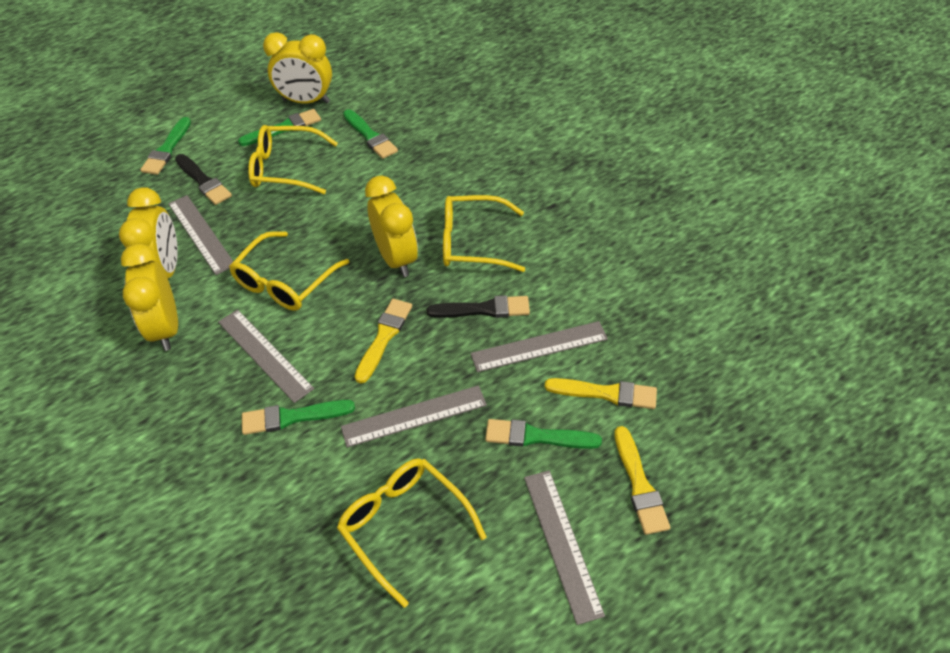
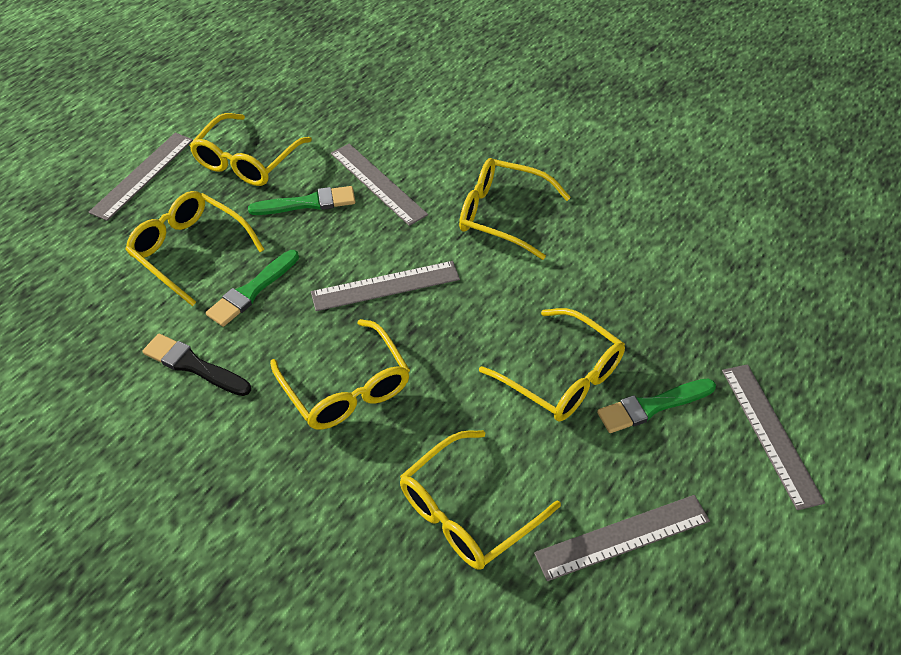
black brush: [175,154,232,205] [427,295,530,318] = 2 -> [142,334,251,396] = 1
green brush: [140,117,191,175] [238,109,321,146] [242,400,355,435] [343,109,398,159] [485,419,602,449] = 5 -> [206,250,299,327] [248,186,355,215] [597,379,716,433] = 3
yellow brush: [355,299,412,383] [545,378,657,409] [614,426,670,535] = 3 -> none = 0
yellow clock: [119,187,178,278] [121,243,178,351] [263,32,332,104] [365,175,418,277] = 4 -> none = 0
yellow glasses: [229,231,349,311] [248,125,338,194] [337,458,487,608] [443,195,525,272] = 4 -> [125,191,265,306] [189,113,312,186] [270,319,410,429] [400,430,561,570] [459,158,571,260] [479,308,625,422] = 6

